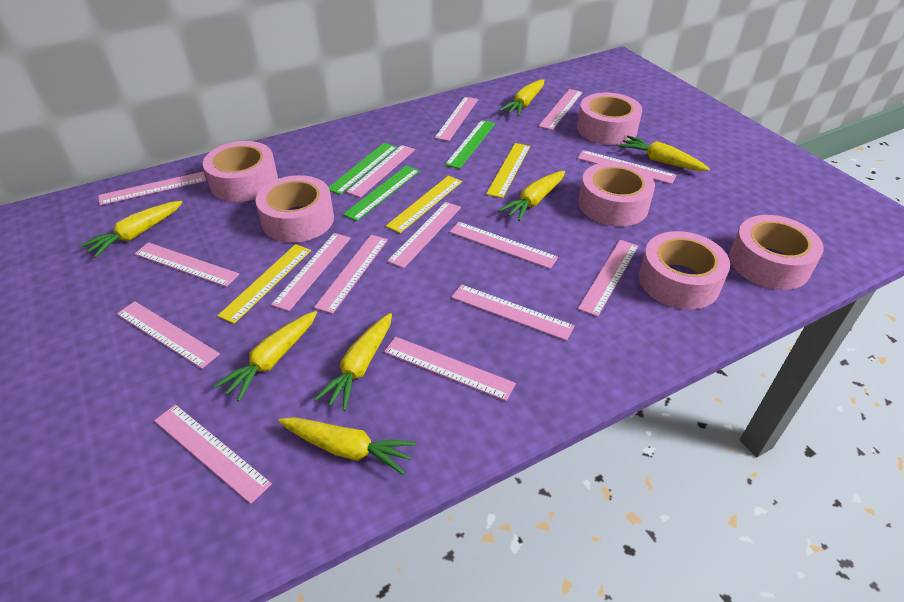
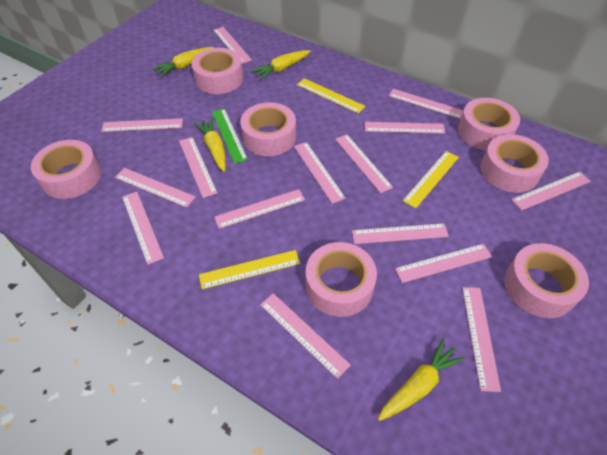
green ruler: [329,143,397,195] [343,165,420,221] [445,120,495,169] = 3 -> [212,108,248,164] = 1
pink tape: [203,141,278,202] [256,175,334,243] [577,92,642,145] [579,162,655,226] [639,231,730,309] [729,215,824,290] = 6 -> [31,140,101,199] [192,48,243,94] [240,102,296,156] [306,242,377,317] [458,98,520,151] [480,134,549,193] [504,243,589,318] = 7
yellow carrot: [80,201,183,258] [214,311,317,402] [278,417,416,475] [314,313,392,411] [498,171,565,221] [500,79,545,116] [619,136,710,171] = 7 -> [152,47,214,77] [194,117,226,172] [251,50,310,80] [378,338,465,421] = 4

